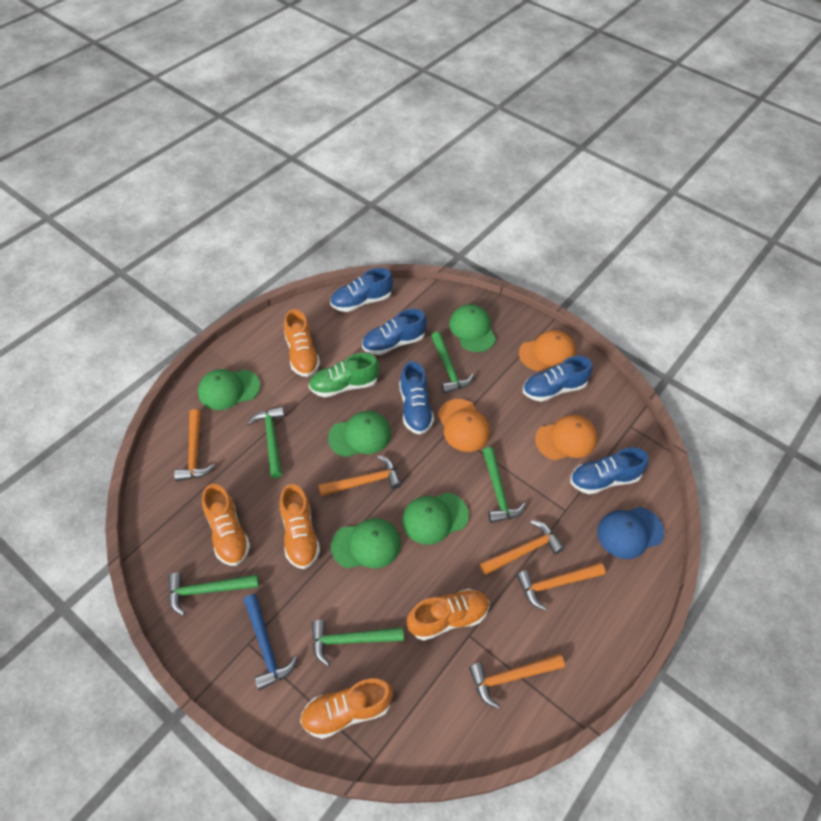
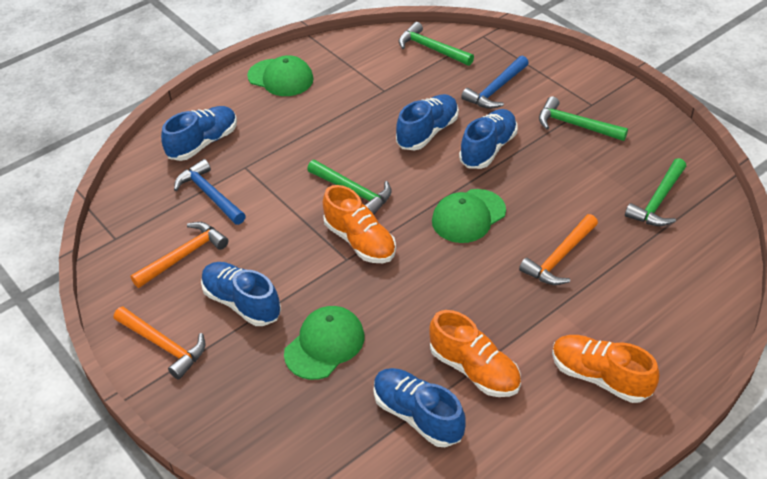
blue cap: [597,507,664,559] = 1 -> none = 0
blue hammer: [244,594,298,691] = 1 -> [174,159,246,225] [461,56,529,109] = 2
green cap: [198,369,260,410] [328,411,391,457] [331,518,401,568] [402,493,469,545] [449,304,496,352] = 5 -> [247,55,314,96] [284,306,365,380] [432,189,506,243] = 3
green hammer: [168,573,259,616] [248,407,285,478] [312,620,404,666] [431,332,474,394] [483,447,526,523] = 5 -> [307,160,392,214] [399,22,474,66] [539,96,628,141] [625,158,686,226] = 4
green shoe: [309,353,379,397] = 1 -> none = 0
orange cap: [438,399,490,452] [519,330,576,371] [535,415,597,460] = 3 -> none = 0
orange hammer: [174,409,215,481] [318,455,402,496] [469,654,565,709] [480,520,564,575] [517,563,605,611] = 5 -> [114,307,206,379] [130,222,228,288] [519,214,598,285] = 3
orange shoe: [202,484,250,566] [279,484,320,569] [284,309,320,377] [300,679,393,739] [407,589,489,641] = 5 -> [323,185,396,263] [429,310,521,397] [552,335,660,403] = 3

